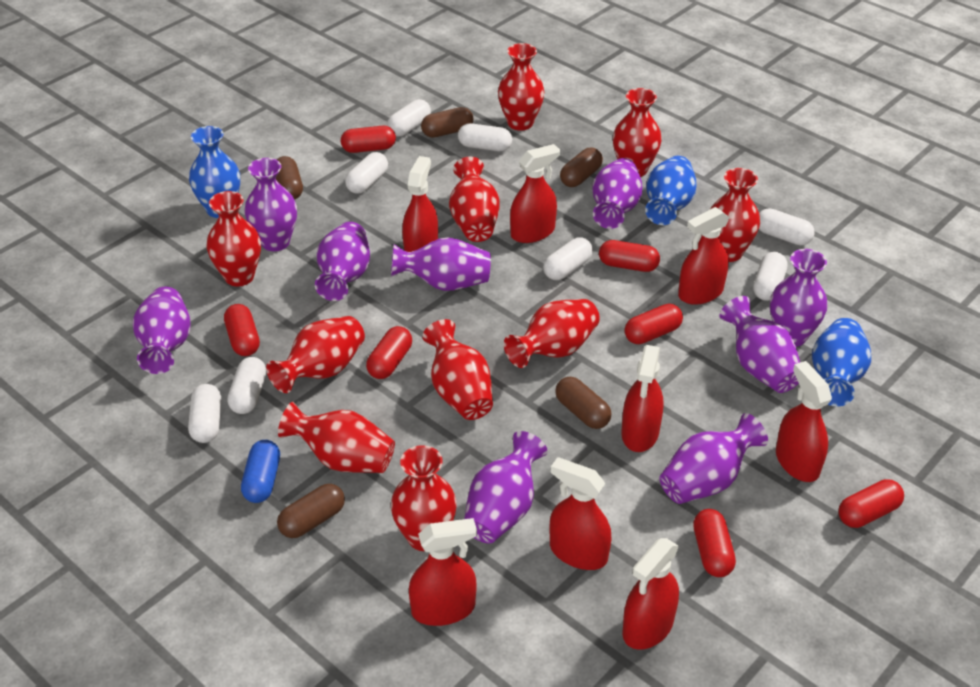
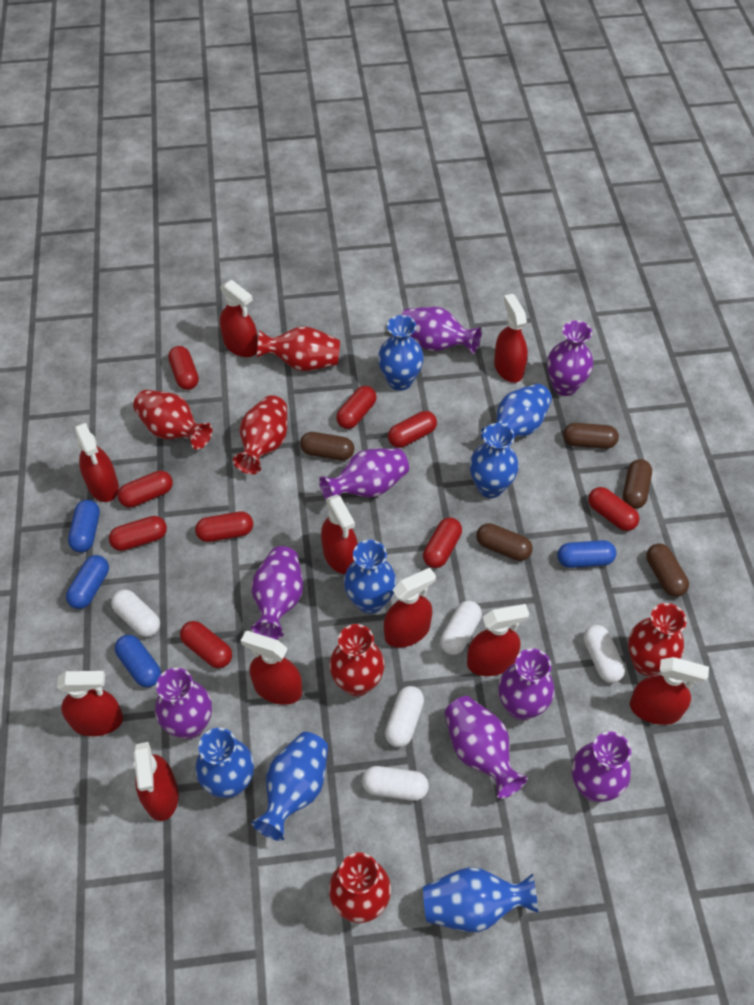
blue capsule: [241,440,280,503] = 1 -> [66,555,109,609] [68,500,100,553] [115,635,161,687] [557,540,616,568] = 4
blue vase: [189,126,240,218] [645,156,697,225] [812,318,871,406] = 3 -> [195,728,254,798] [251,732,328,841] [344,540,396,614] [378,315,424,391] [423,867,538,932] [470,423,519,498] [481,384,552,443] = 7
purple vase: [133,286,191,374] [245,158,297,251] [315,222,370,301] [391,237,491,291] [464,431,547,544] [592,158,643,229] [660,413,768,504] [719,296,800,393] [770,249,827,347] = 9 -> [155,668,212,739] [251,546,303,640] [319,448,409,500] [401,307,482,354] [445,696,528,799] [498,648,555,720] [547,320,593,396] [572,732,631,802] = 8
red capsule: [224,304,260,356] [341,126,396,153] [366,326,412,379] [599,240,660,272] [624,304,683,344] [693,509,736,577] [838,479,904,528] = 7 -> [109,516,167,551] [118,470,173,508] [168,346,199,390] [180,621,232,668] [195,511,253,542] [336,386,377,429] [388,411,437,448] [423,517,462,568] [588,487,639,531] = 9
red spray bottle: [402,156,438,252] [409,518,477,626] [510,144,560,243] [550,457,611,570] [621,345,664,452] [622,538,679,650] [678,207,730,305] [776,361,832,482] = 8 -> [57,671,123,736] [74,423,119,502] [133,742,179,821] [220,280,258,357] [241,631,302,705] [321,494,358,574] [384,568,436,648] [467,604,529,676] [494,294,528,383] [630,657,709,725] = 10
red vase: [207,191,261,287] [266,316,365,393] [278,402,395,473] [391,445,457,551] [422,319,493,420] [449,157,499,242] [498,43,544,131] [504,299,600,368] [613,88,662,177] [711,168,760,262] = 10 -> [133,390,212,450] [233,395,287,475] [257,326,340,371] [329,624,385,696] [329,853,391,923] [628,603,687,676] = 6
white capsule: [188,384,221,443] [227,357,266,414] [345,152,388,194] [387,99,431,136] [458,123,512,151] [543,237,593,280] [753,252,787,301] [759,208,815,245] = 8 -> [111,589,160,637] [362,766,429,801] [385,686,424,747] [440,601,482,655] [583,625,625,683] = 5

